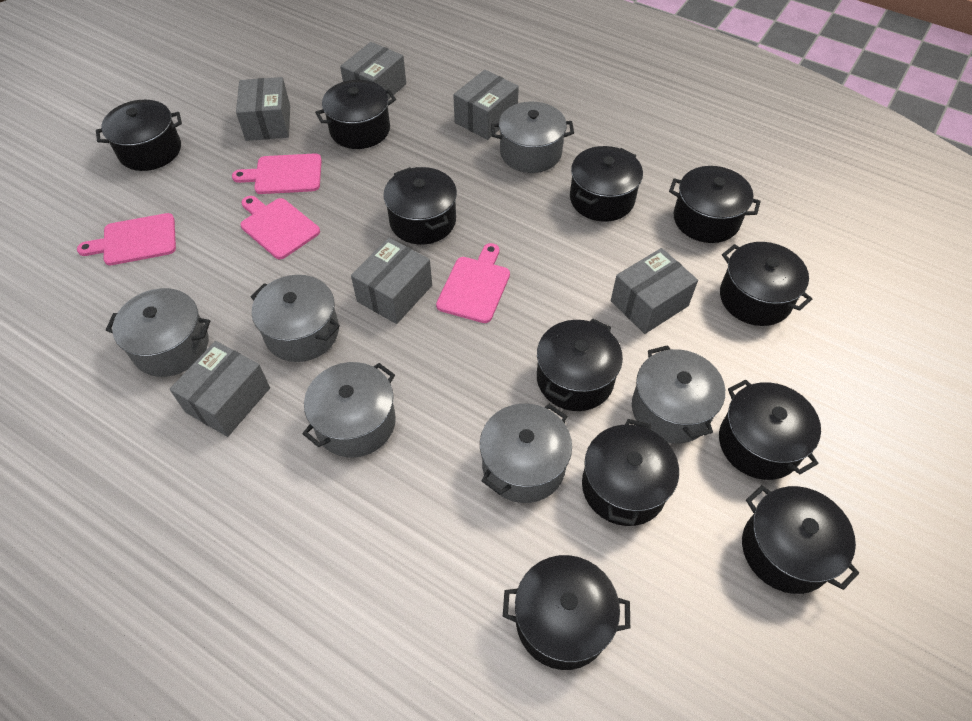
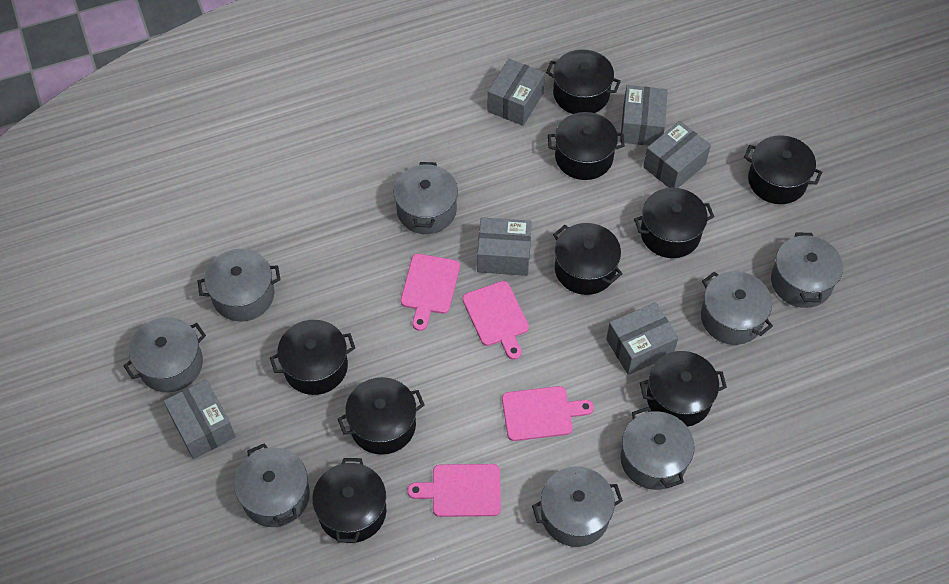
black pot: [96,100,182,171] [315,80,396,149] [383,167,457,244] [503,555,630,670] [537,318,623,411] [570,146,643,222] [582,419,679,526] [669,166,761,243] [719,380,821,480] [720,242,812,326] [742,485,859,594] = 11 -> [270,320,355,395] [312,458,386,543] [338,377,424,455] [546,49,621,114] [548,112,625,180] [553,223,623,295] [634,188,714,258] [640,351,727,427] [744,135,822,204] = 9
grey pot: [106,288,210,377] [251,275,340,362] [302,362,396,457] [480,404,572,503] [491,102,574,173] [632,345,725,444] = 6 -> [124,317,206,392] [198,249,281,322] [234,444,310,527] [394,162,458,234] [532,466,623,547] [620,407,694,490] [701,271,773,345] [771,233,843,308] = 8

